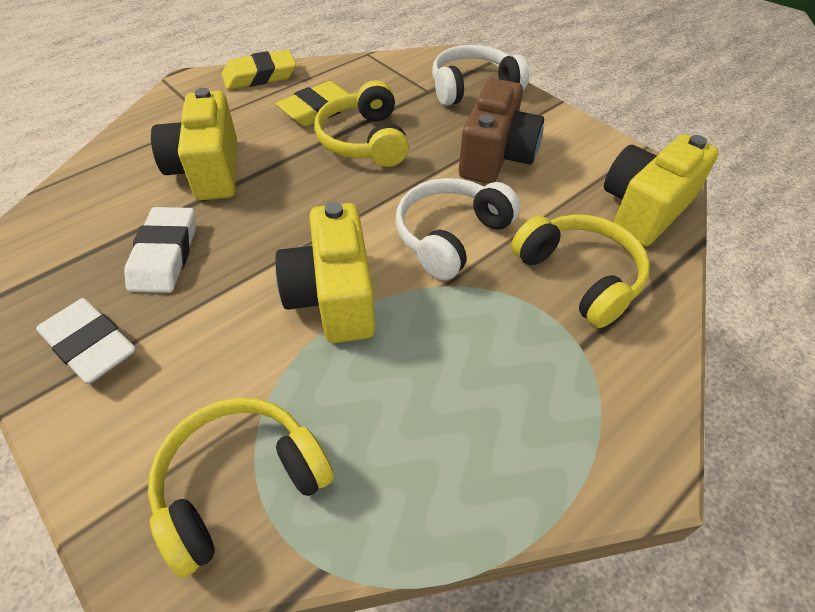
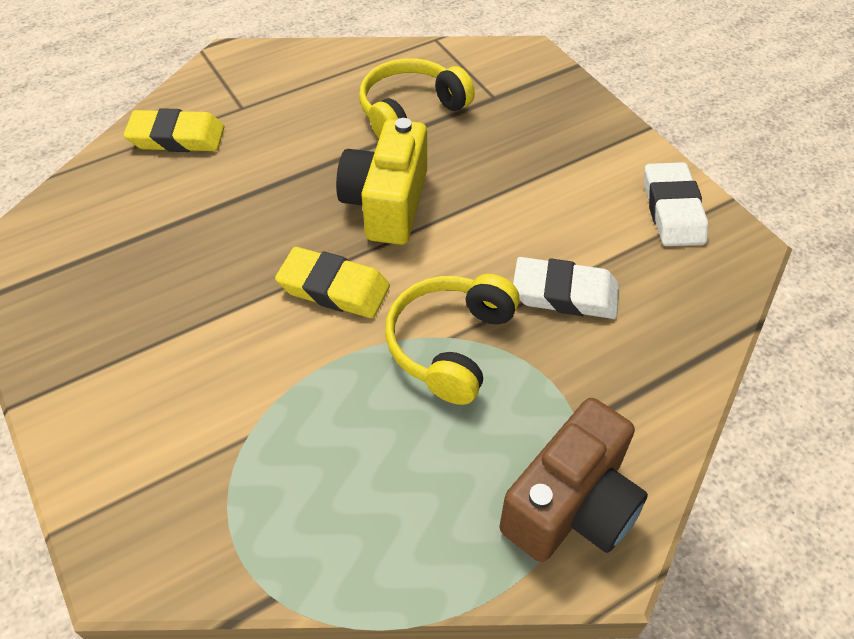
white headphones: [395,178,520,280] [432,45,529,106] = 2 -> none = 0
yellow camera: [151,88,237,200] [275,202,375,343] [604,134,719,246] = 3 -> [336,118,427,245] = 1
yellow headphones: [148,398,334,578] [314,80,409,167] [511,214,650,328] = 3 -> [359,58,475,138] [385,274,520,405] = 2

